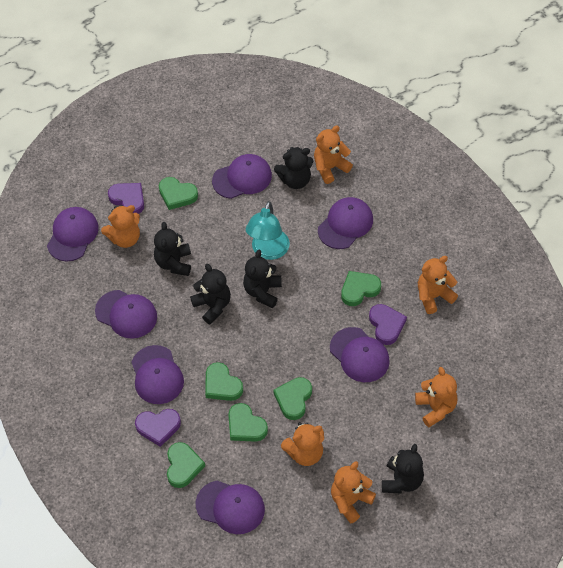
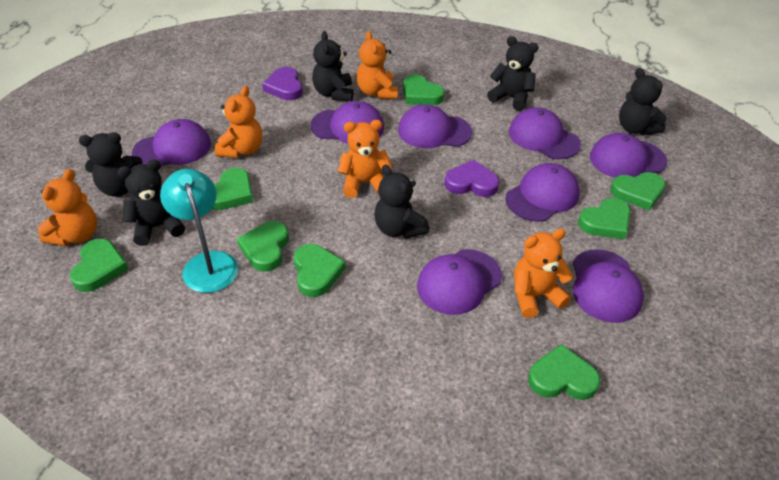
black teddy bear: [154,222,191,276] [190,264,231,325] [243,250,282,308] [274,147,313,189] [382,444,424,493] = 5 -> [79,132,143,197] [117,159,185,246] [312,31,353,101] [374,165,429,239] [487,36,539,111] [619,68,667,136] = 6
green heart: [159,177,198,210] [167,442,205,488] [205,362,243,401] [228,403,268,442] [273,377,312,420] [341,271,381,306] = 6 -> [70,239,129,292] [212,168,253,210] [237,221,289,272] [294,244,346,297] [403,75,445,105] [528,344,600,400] [578,198,630,240] [610,172,666,210] = 8
orange teddy bear: [101,205,140,248] [281,422,324,466] [314,125,353,184] [331,461,376,524] [415,367,457,427] [418,256,458,314] = 6 -> [38,169,97,246] [215,86,262,158] [338,120,392,198] [356,31,398,99] [514,228,573,318] = 5
purple cap: [47,207,99,262] [95,290,157,339] [132,345,184,404] [196,481,265,534] [212,154,272,199] [318,197,373,249] [330,327,390,382] = 7 -> [132,119,211,166] [310,101,384,144] [398,104,472,148] [417,249,502,315] [505,163,580,222] [509,107,581,159] [573,249,644,323] [590,133,667,178] = 8
purple heart: [108,183,144,214] [135,409,181,447] [369,304,407,345] = 3 -> [262,67,303,100] [445,160,499,197] = 2

